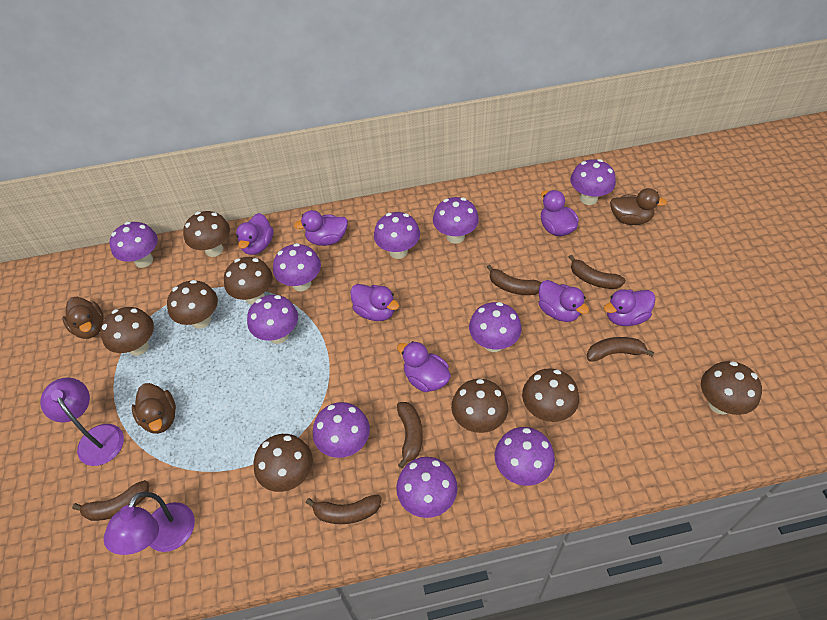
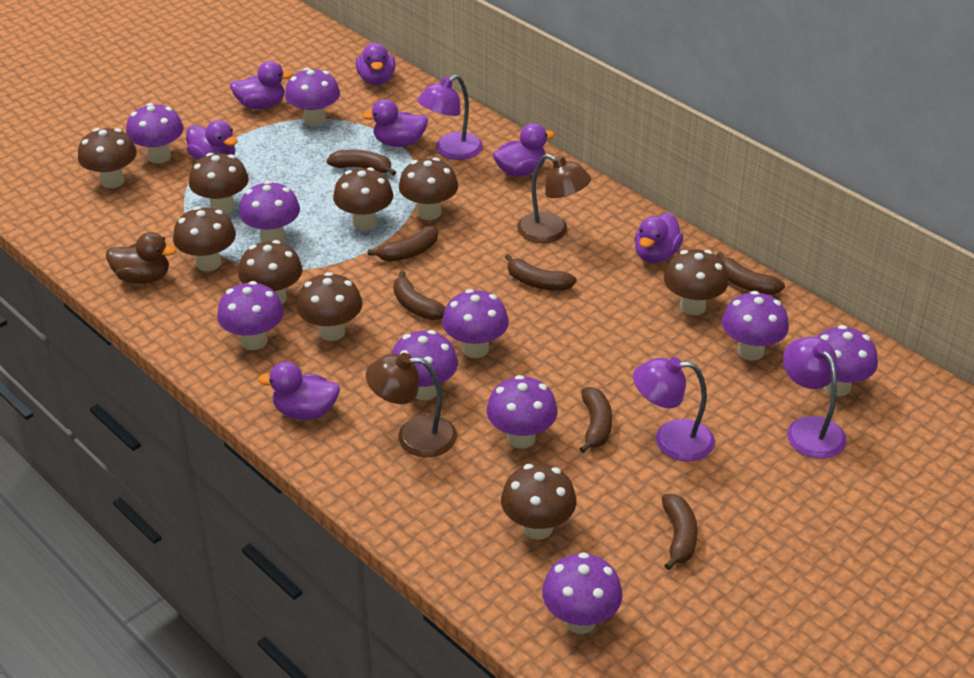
brown banana: [72,480,149,521] [306,495,382,524] [397,402,423,468] [487,264,542,295] [569,255,626,289] [587,337,654,362] = 6 -> [327,149,396,176] [368,226,438,262] [393,271,445,320] [505,254,577,291] [580,387,612,453] [662,494,698,570] [717,252,785,295] = 7
brown duck: [62,297,104,339] [132,383,176,434] [610,188,667,225] = 3 -> [106,232,177,284] = 1
brown lamp: none = 0 -> [366,353,457,457] [517,154,591,243] = 2
brown mushroom: [100,307,154,356] [167,280,218,329] [183,211,230,257] [224,257,273,304] [254,434,313,492] [451,379,508,433] [522,368,579,422] [701,361,762,415] = 8 -> [78,128,137,188] [173,206,236,271] [189,153,249,214] [238,240,303,304] [297,272,363,341] [333,167,394,231] [399,157,458,220] [501,464,576,540] [664,249,729,315] = 9
purple lamp: [40,378,124,466] [103,492,195,555] = 2 -> [417,75,483,160] [633,357,715,462] [783,337,847,459] = 3

